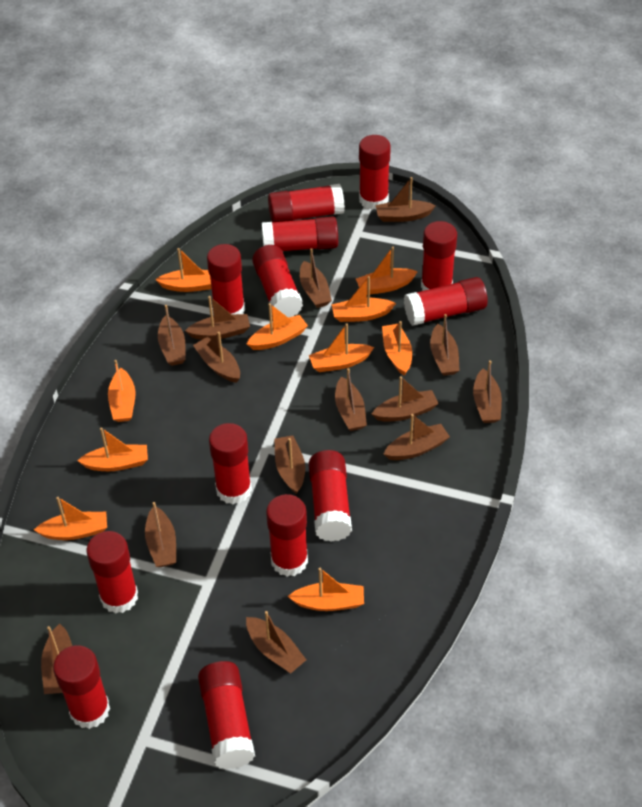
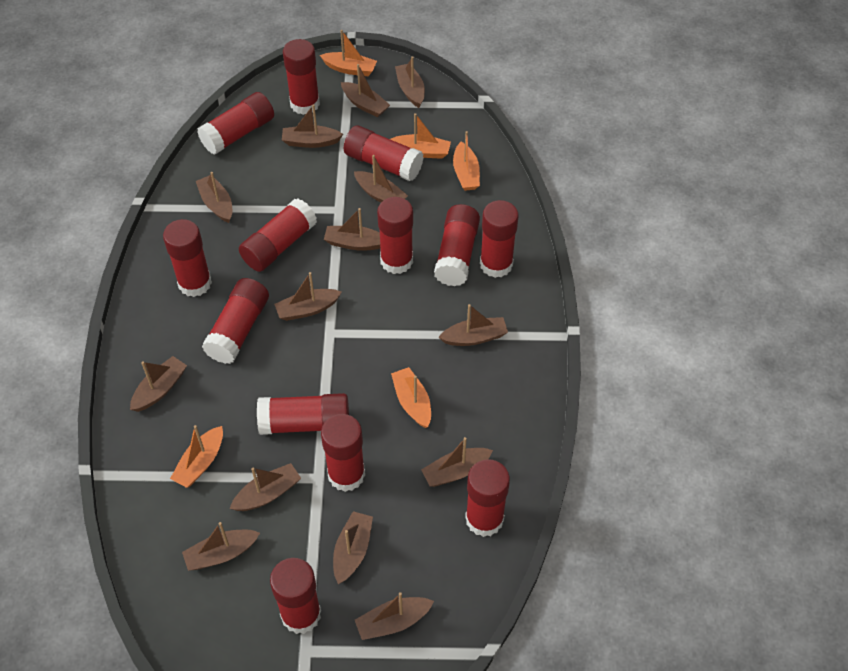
orange boat: [34,497,107,540] [77,427,148,471] [108,360,136,422] [155,248,212,292] [247,303,308,350] [288,568,364,611] [309,323,374,372] [332,276,396,322] [356,247,418,294] [382,321,412,376] = 10 -> [170,425,223,488] [320,30,377,76] [390,113,451,159] [391,367,431,428] [453,131,480,191] = 5

